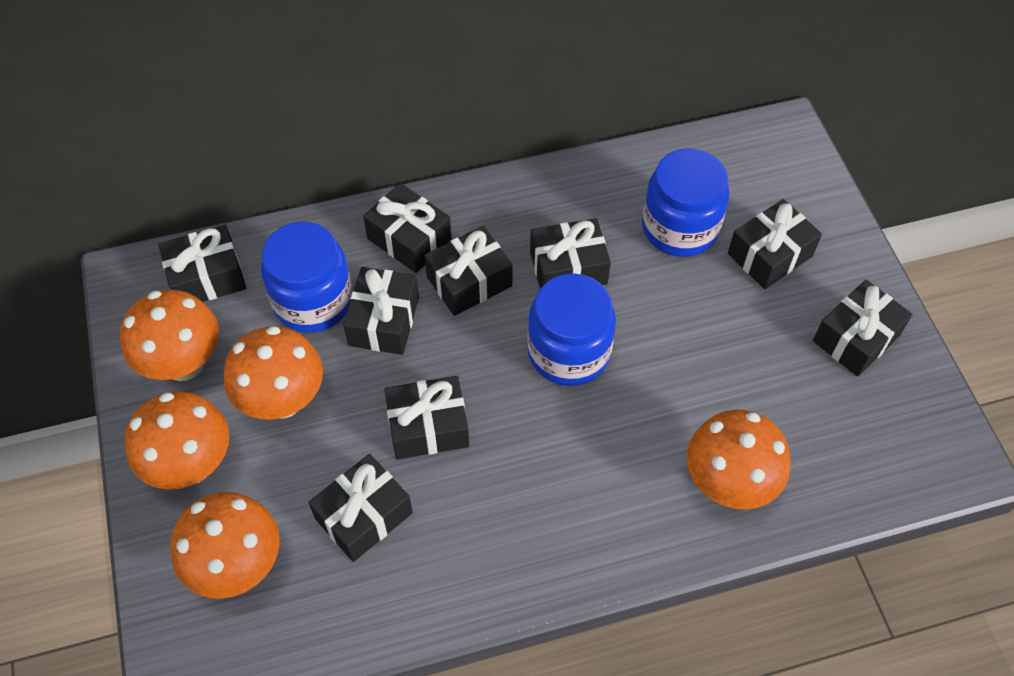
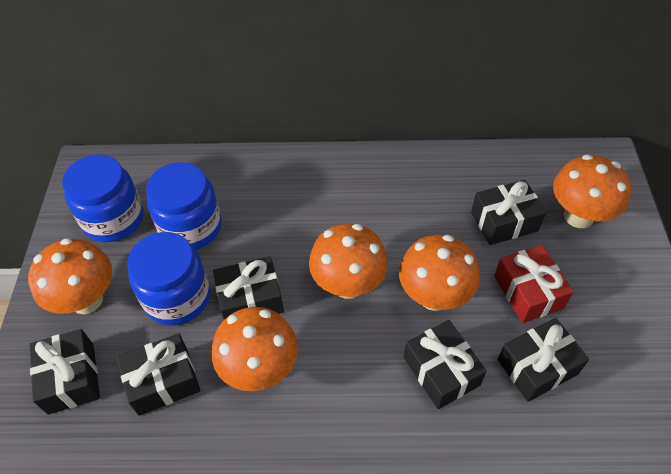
black gift: [158,225,246,302] [308,454,413,562] [343,267,419,355] [363,183,452,273] [384,376,469,460] [424,226,512,316] [530,218,611,289] [728,199,822,289] [813,280,912,377] = 9 -> [29,329,100,415] [117,333,200,416] [213,256,284,320] [404,320,487,409] [471,180,546,245] [498,318,589,402] = 6
red gift: none = 0 -> [494,245,574,323] = 1

